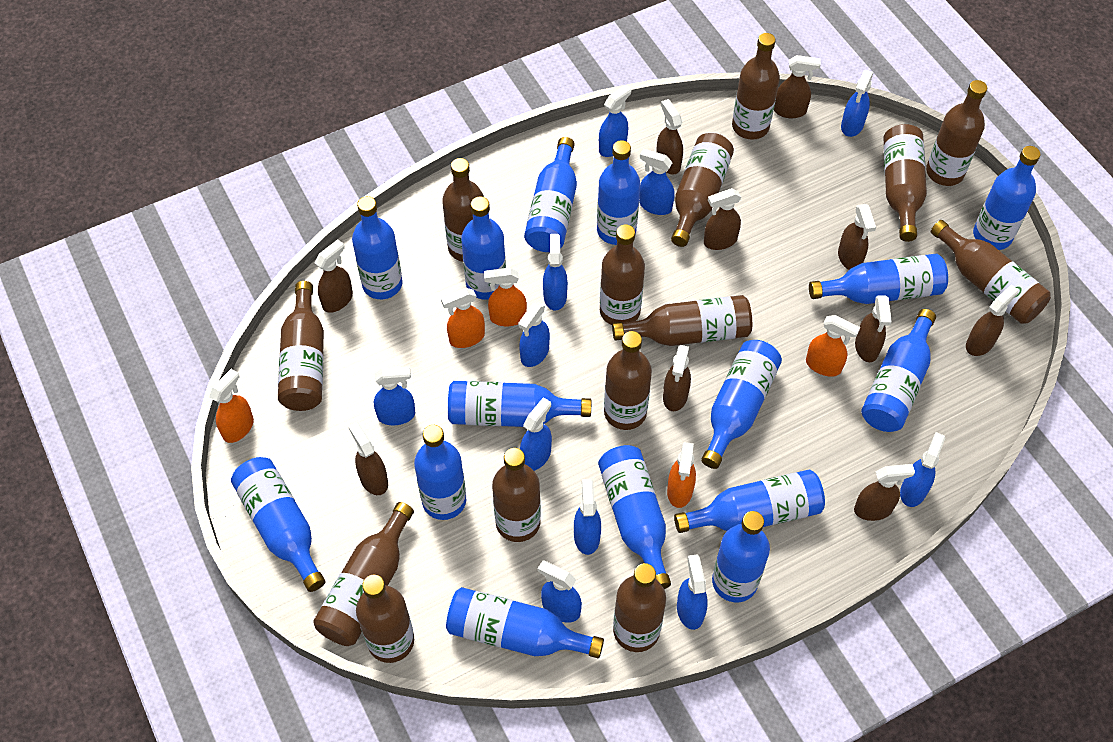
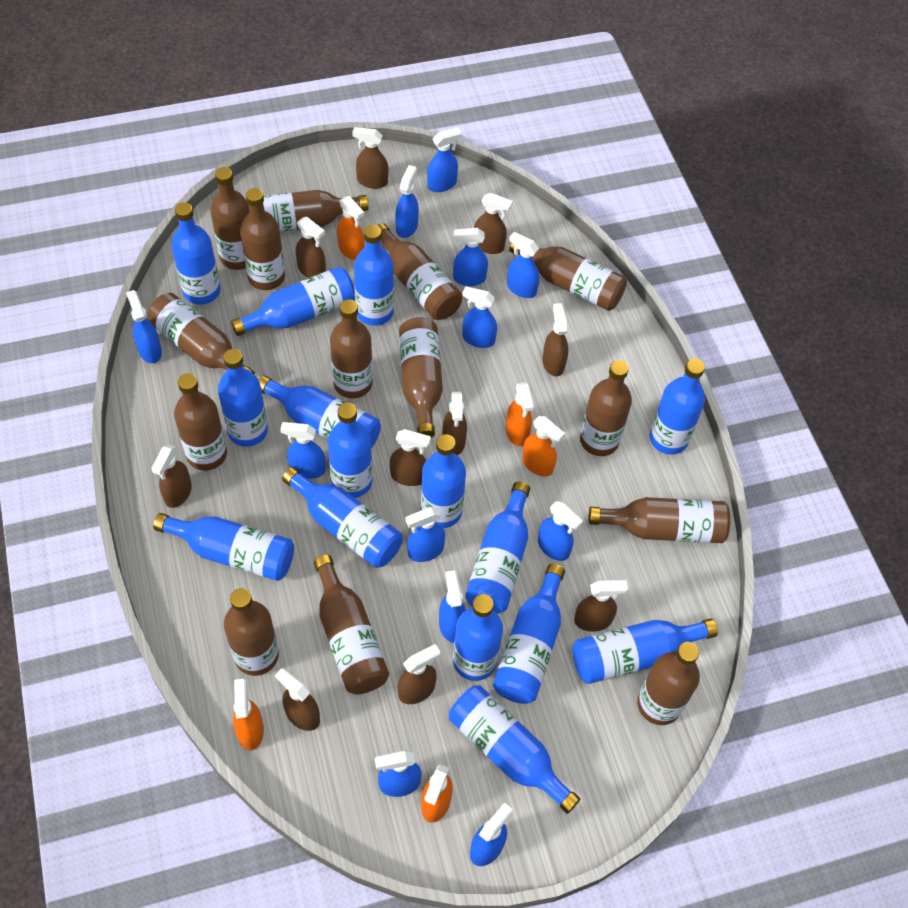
blue spray bottle: [374,367,415,425] [518,302,550,367] [520,397,552,471] [538,561,582,623] [543,234,568,311] [574,479,601,555] [599,85,631,157] [639,149,675,215] [677,554,708,630] [841,70,874,137] [900,432,945,507] = 11 -> [126,290,162,363] [280,422,326,479] [375,751,422,797] [395,165,419,238] [405,507,445,562] [427,127,462,192] [439,570,466,643] [453,228,488,286] [462,286,497,348] [470,802,513,866] [507,232,539,298] [538,501,583,561] = 12

